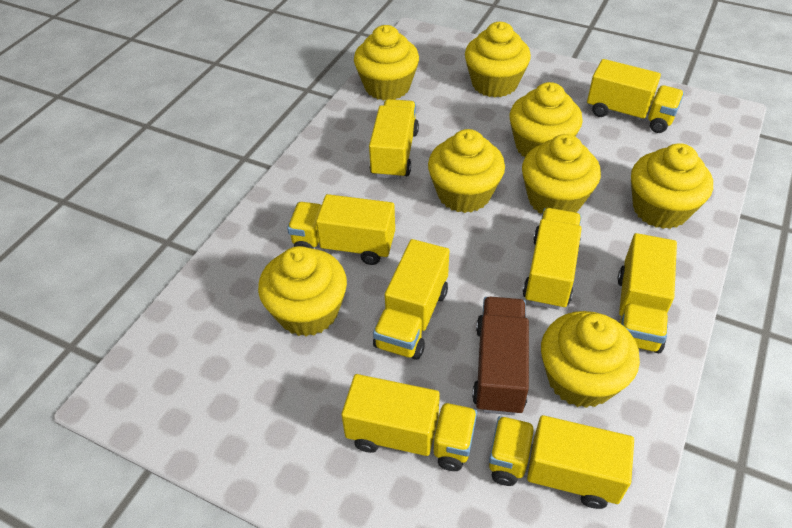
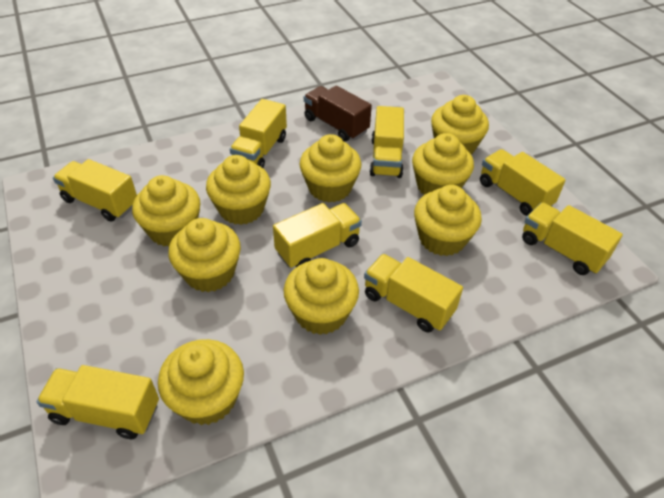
yellow cupcake: [258,246,347,337] [354,25,419,101] [428,129,505,213] [465,22,531,98] [510,82,583,157] [522,134,601,214] [541,311,640,408] [631,143,713,229] = 8 -> [132,175,200,247] [158,339,244,425] [168,218,241,292] [206,155,271,225] [284,258,359,335] [299,134,361,202] [412,133,474,195] [414,185,482,256] [431,95,489,154] = 9

